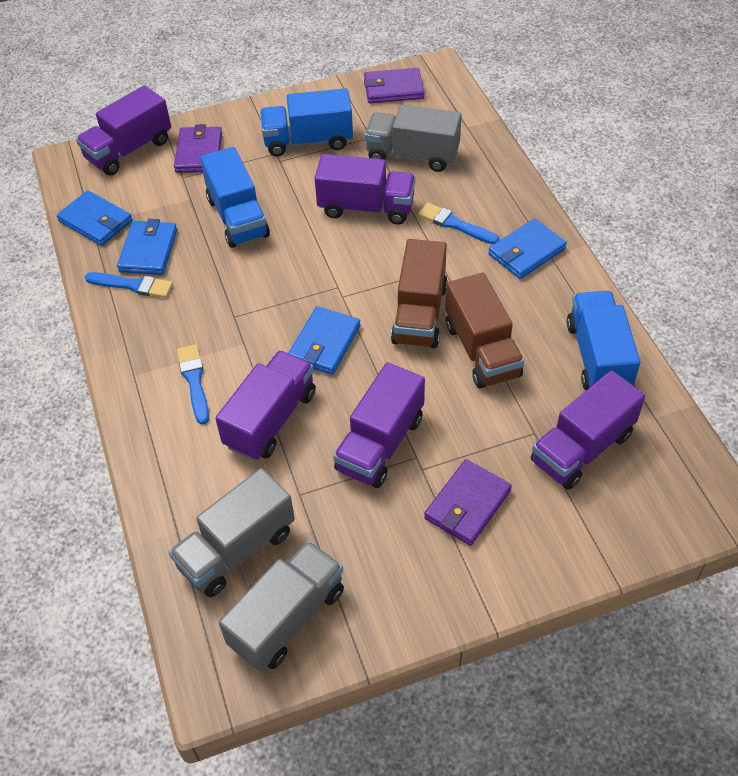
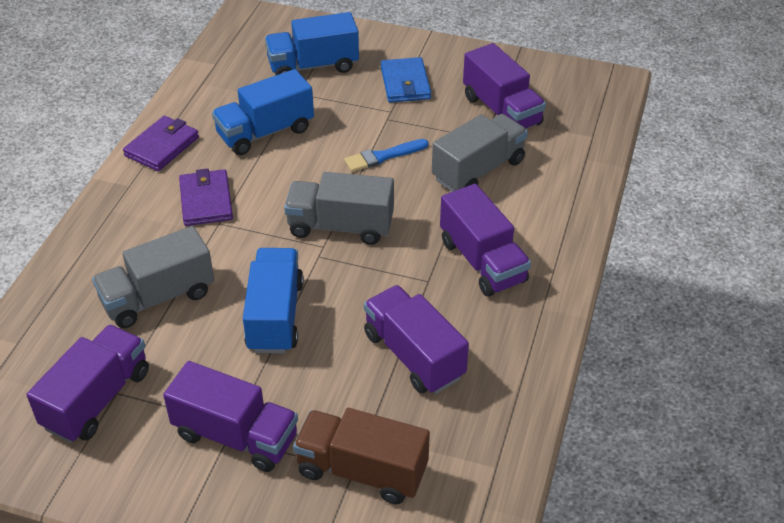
blue brush: [85,272,173,298] [177,344,209,424] [418,203,500,244] = 3 -> [344,139,428,172] = 1
blue wallet: [57,190,133,246] [117,219,177,275] [288,306,360,375] [488,218,567,279] = 4 -> [381,57,431,103] = 1
brown truck: [391,239,448,348] [445,273,524,389] = 2 -> [293,408,430,504] = 1
purple wallet: [174,124,222,173] [364,68,424,103] [424,459,512,546] = 3 -> [123,116,199,171] [179,168,233,226] = 2

